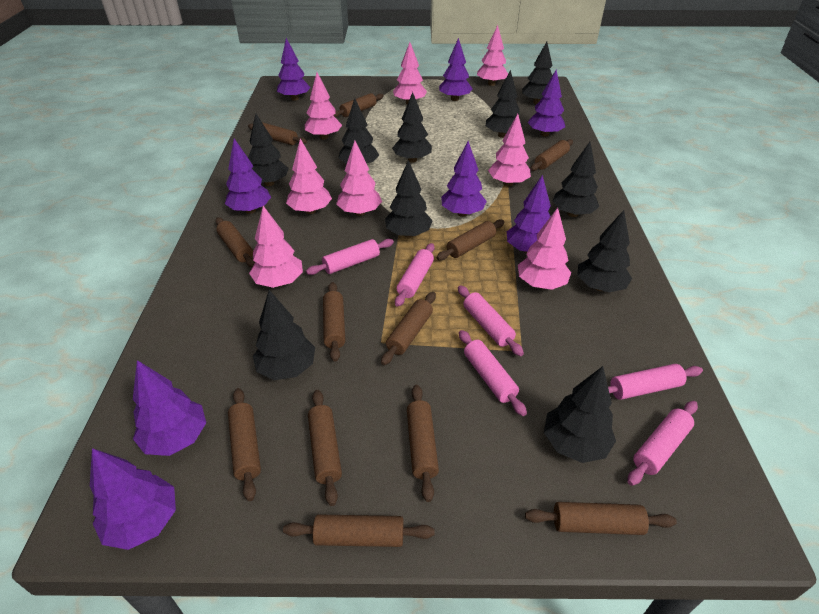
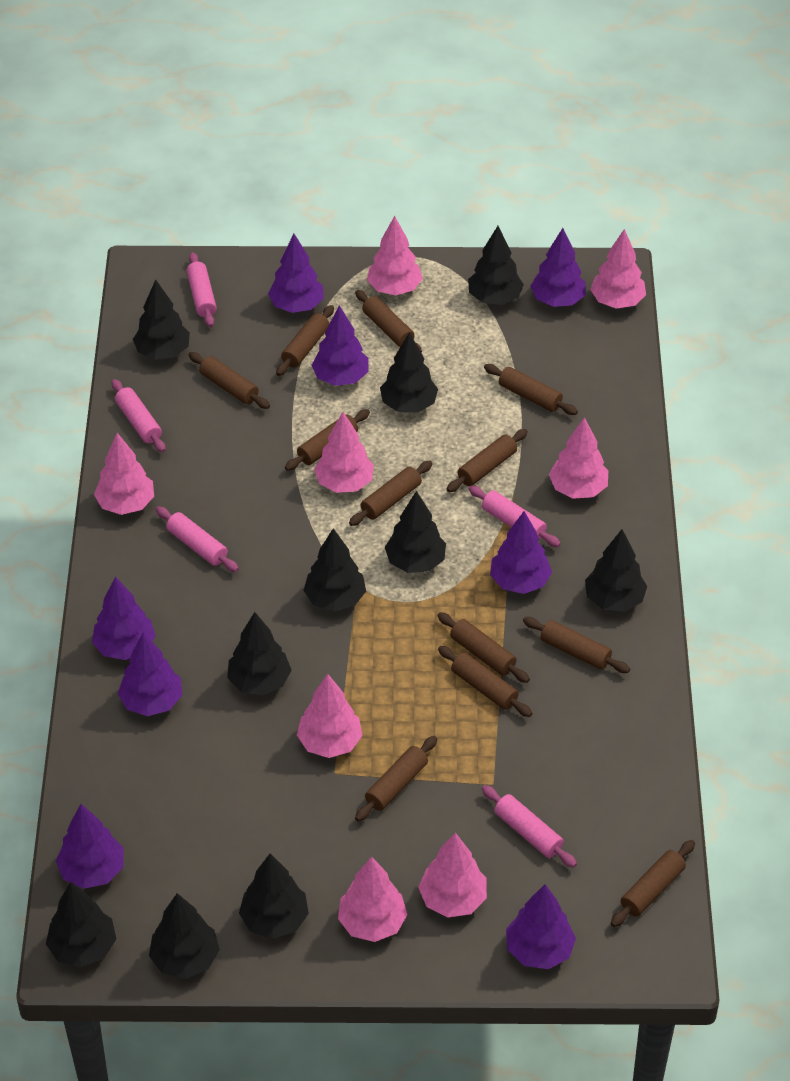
pink rolling pin: [306,239,394,275] [395,243,435,307] [458,285,524,356] [459,330,527,416] [608,364,703,400] [627,401,698,486] = 6 -> [112,379,166,452] [156,506,239,572] [187,252,217,327] [468,486,561,547] [482,785,577,868] = 5

